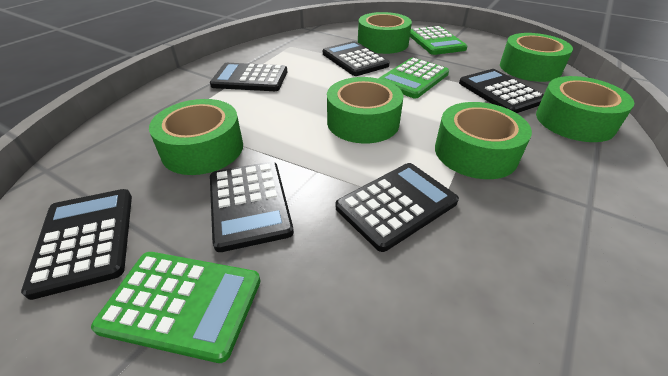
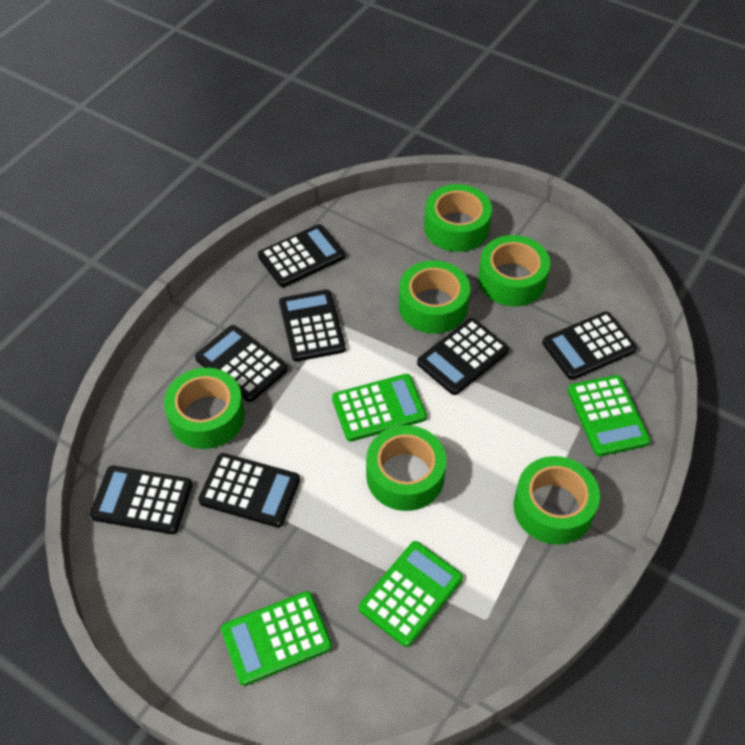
black calculator: [21,189,132,300] [210,63,287,91] [210,162,294,252] [323,41,390,76] [336,163,459,252] [459,69,544,113] = 6 -> [90,466,193,534] [195,325,288,402] [198,453,300,527] [258,224,345,287] [279,289,346,362] [417,318,509,395] [542,312,637,380] = 7
green calculator: [91,252,261,363] [378,58,449,99] [410,26,467,55] = 3 -> [221,591,332,686] [332,374,427,442] [359,541,463,647] [568,375,651,456] = 4

